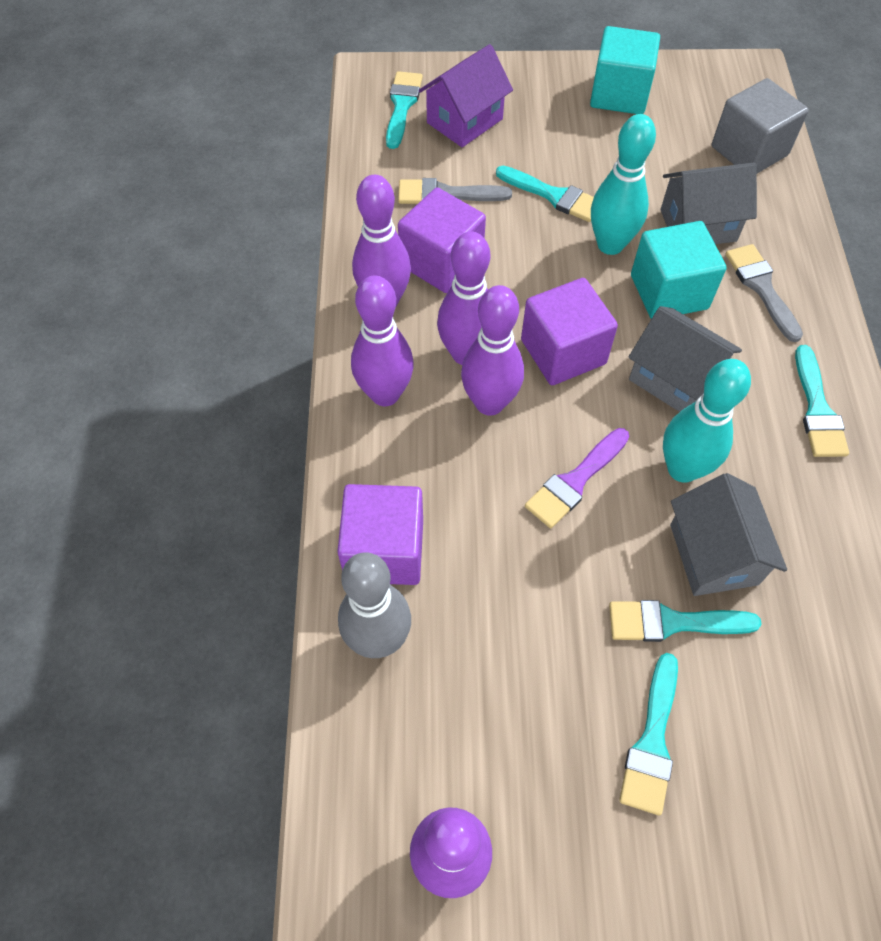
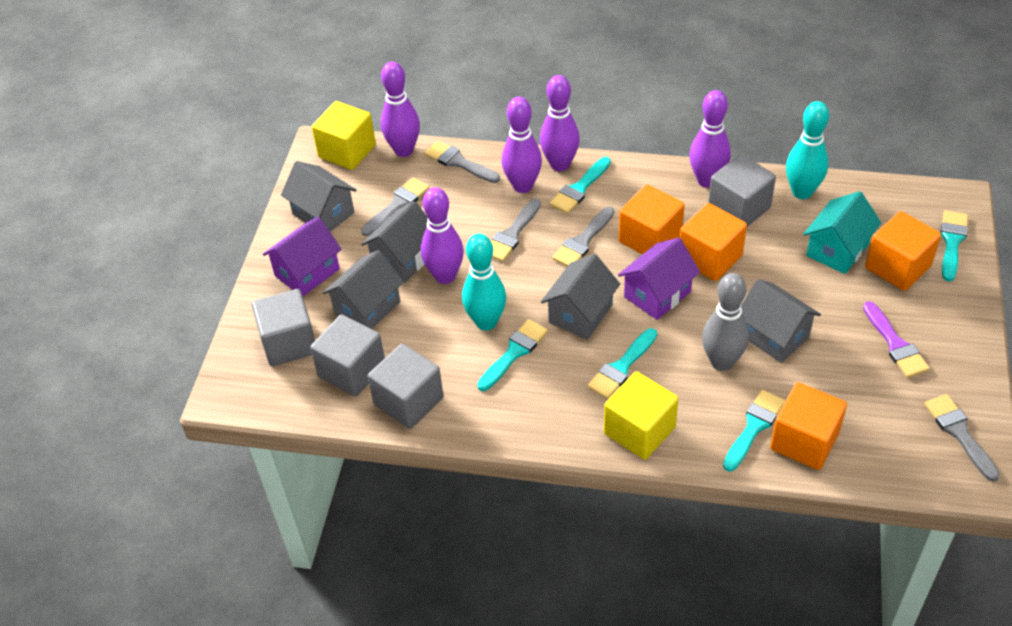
grey brush: [398,178,512,204] [726,244,803,342] = 2 -> [361,178,429,236] [425,141,500,183] [491,198,541,262] [552,207,614,266] [924,394,1000,482] = 5
grey cube: [712,78,809,173] = 1 -> [252,289,315,366] [310,314,385,397] [368,344,444,429] [708,154,776,227] = 4
grey house: [628,306,742,412] [661,163,757,244] [670,473,787,596] = 3 -> [281,161,357,232] [323,250,404,329] [361,201,428,283] [541,254,620,339] [741,279,821,363] = 5
orange cube: none = 0 -> [619,184,685,254] [680,203,747,281] [770,382,847,470] [865,211,941,291] = 4
purple cube: [337,484,423,585] [398,187,486,293] [521,278,618,385] = 3 -> none = 0
purple house: [418,44,513,147] = 1 -> [263,217,342,296] [618,238,700,320] = 2
turquoise cube: [590,26,660,114] [631,221,727,319] = 2 -> none = 0
turquoise house: none = 0 -> [803,191,881,274] = 1
yellow cube: none = 0 -> [312,101,376,170] [604,371,678,460] = 2

